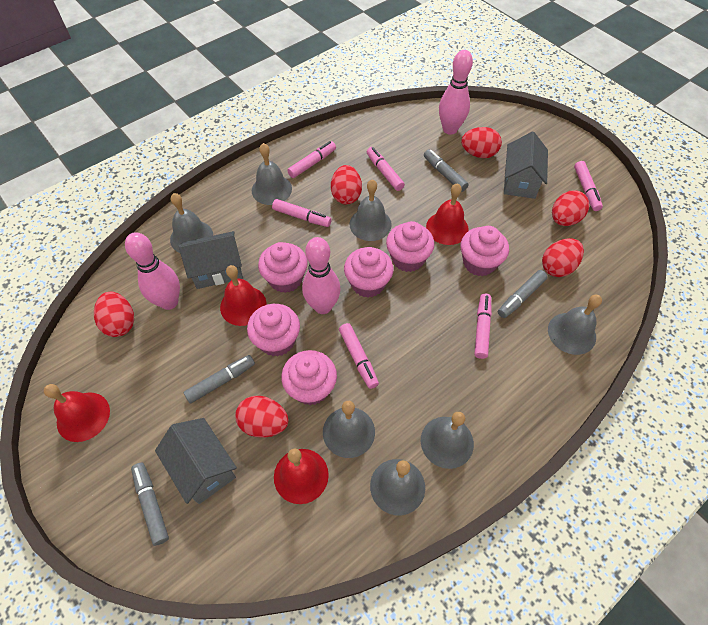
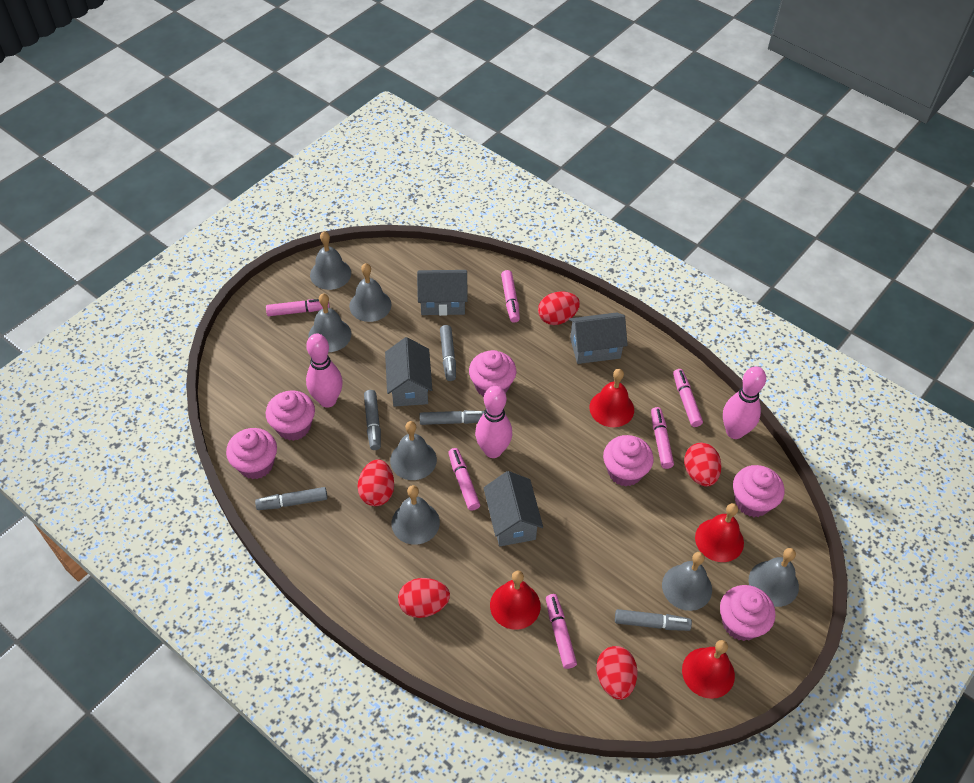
grey house: [155,418,237,504] [179,231,243,289] [504,132,548,199] = 3 -> [385,337,432,407] [417,270,468,316] [484,471,543,546] [569,312,628,364] = 4
grey marker: [131,463,169,546] [183,355,255,404] [424,149,469,192] [498,270,548,318] = 4 -> [255,487,327,510] [364,390,381,450] [420,410,484,425] [440,325,456,381] [615,609,692,631] = 5
red egg: [94,292,134,337] [235,396,289,438] [331,165,362,205] [461,127,502,158] [542,238,584,277] [552,190,589,226] = 6 -> [358,459,394,506] [398,578,450,618] [538,292,580,325] [596,646,638,700] [684,443,721,486] = 5

